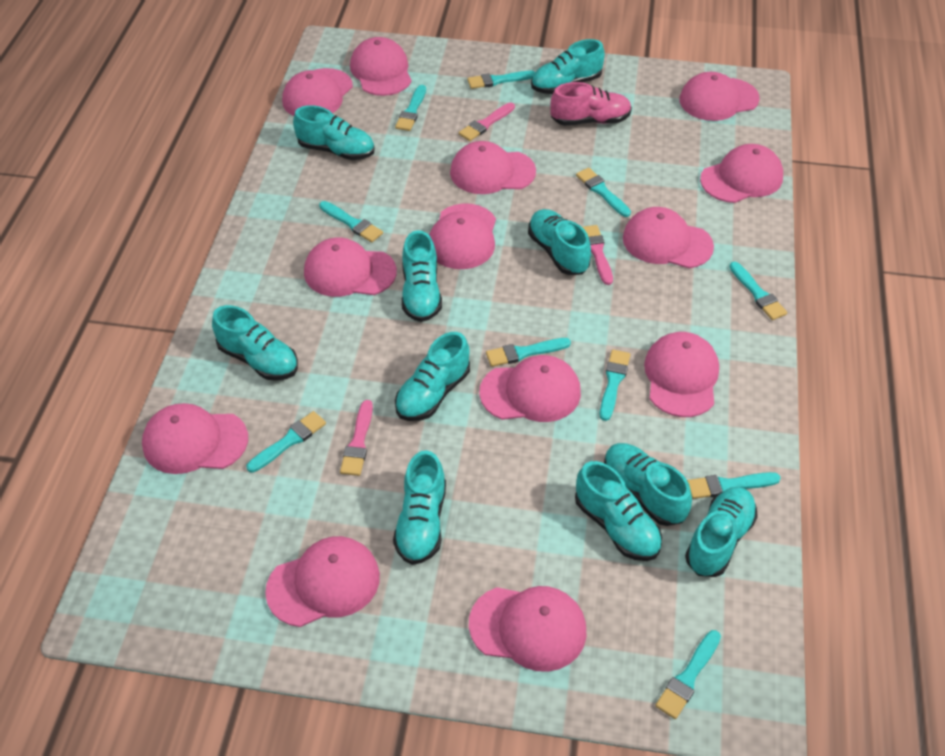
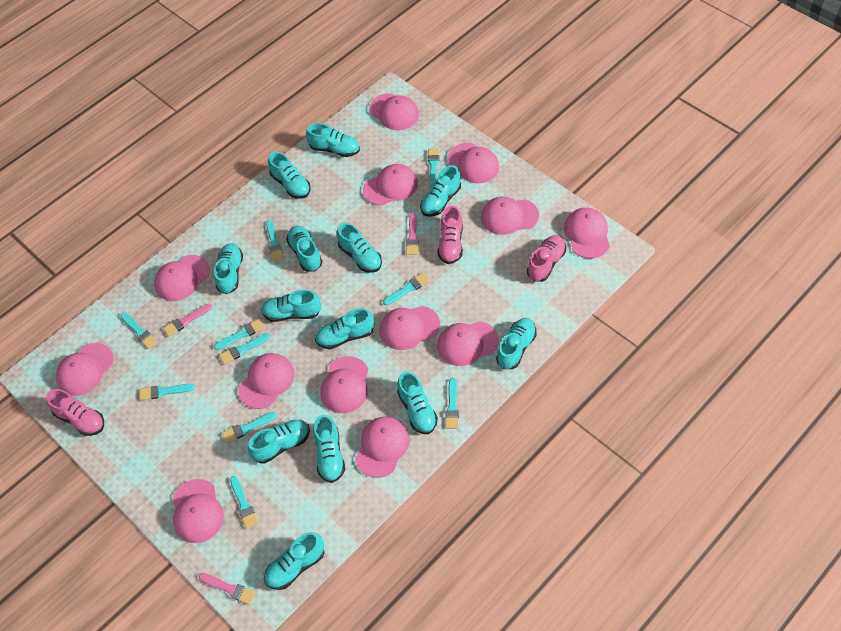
pink shoe: [550,82,632,126] = 1 -> [46,389,104,436] [438,205,463,264] [527,235,566,282] = 3
turquoise shoe: [212,305,298,381] [293,106,375,160] [393,450,446,565] [395,332,470,421] [402,230,442,322] [528,209,591,275] [531,39,605,94] [575,461,662,561] [604,443,692,526] [685,487,758,577] = 10 -> [214,243,243,294] [247,420,310,464] [261,290,321,322] [264,532,325,590] [268,152,311,199] [286,226,322,272] [306,123,360,157] [314,415,345,483] [315,308,374,349] [337,223,382,273] [397,371,438,434] [420,165,461,217] [496,318,537,369] = 13

